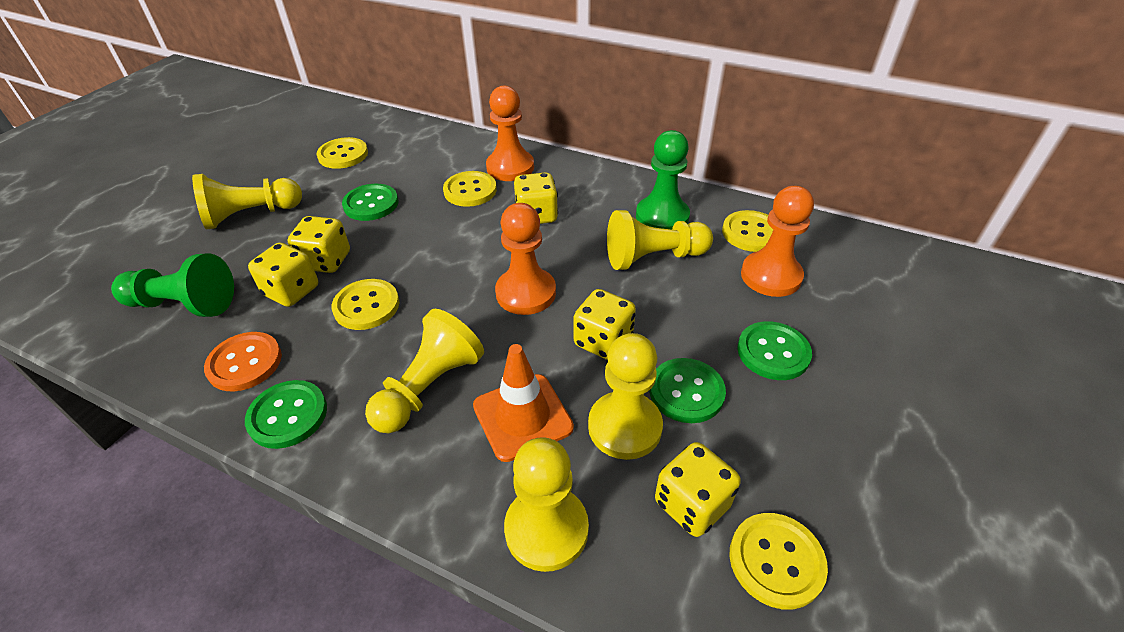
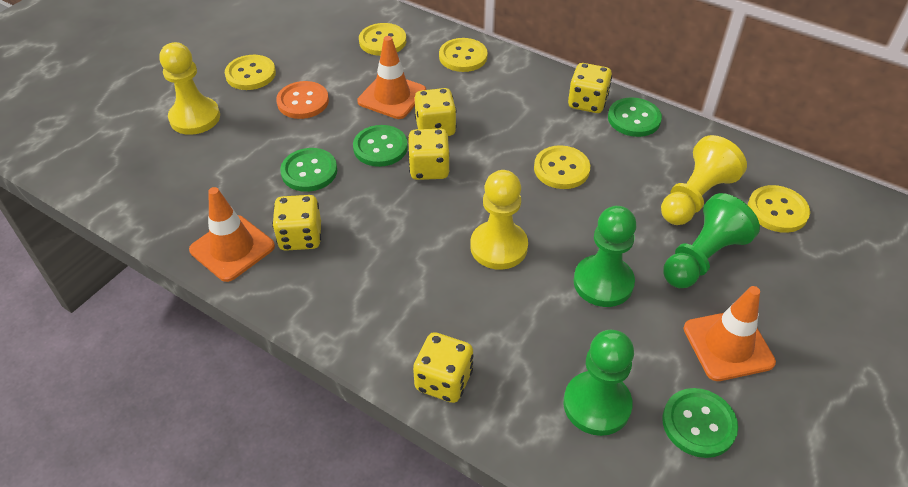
green pawn: [111,253,234,317] [636,130,690,230] = 2 -> [563,330,634,436] [574,206,637,307] [663,193,760,288] = 3
orange pawn: [486,86,534,181] [495,203,556,315] [741,186,814,297] = 3 -> none = 0
orange traffic cone: [473,344,574,462] = 1 -> [189,187,275,282] [357,36,426,119] [684,286,776,381] = 3
yellow pawn: [192,174,302,229] [365,309,484,434] [504,437,589,572] [588,333,663,460] [607,210,713,270] = 5 -> [159,42,220,135] [470,170,528,270] [661,135,747,225] = 3

